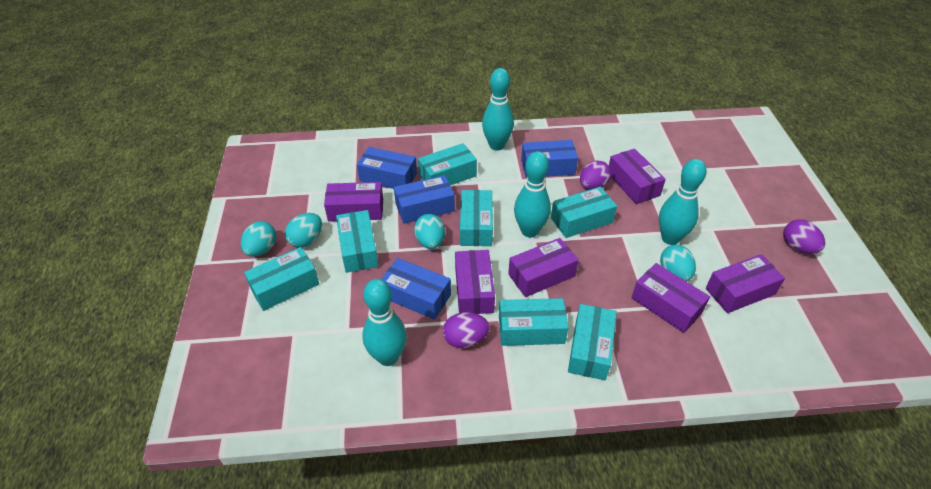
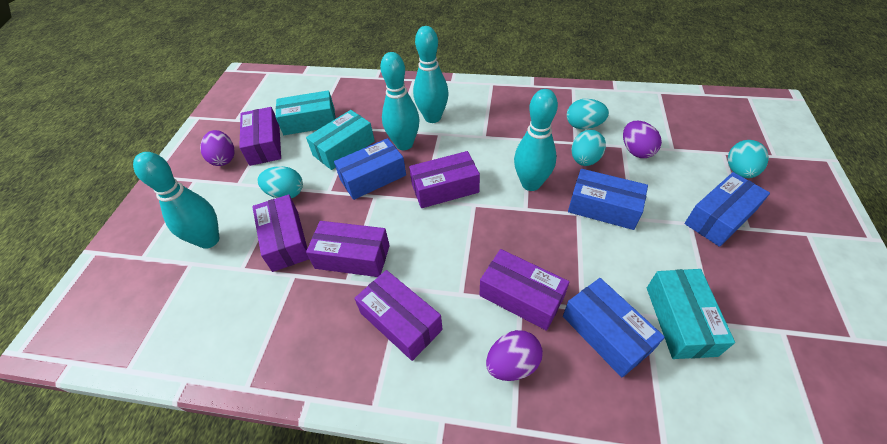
turquoise box: [244,247,319,311] [336,210,379,273] [418,143,477,185] [460,190,493,246] [499,298,569,346] [551,187,617,238] [568,304,617,380] = 7 -> [276,90,336,135] [306,110,375,170] [647,269,735,359] = 3

